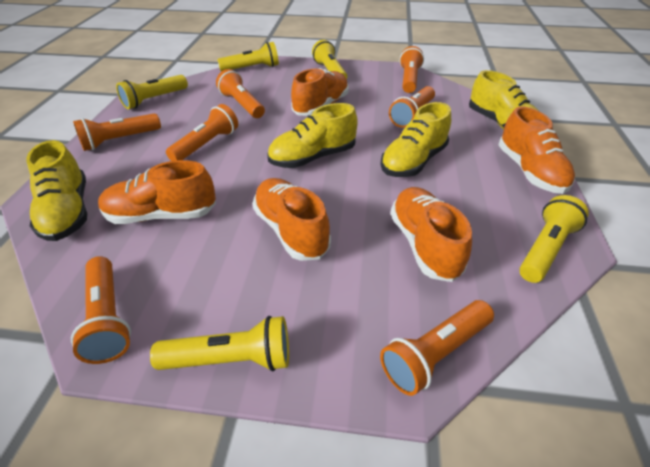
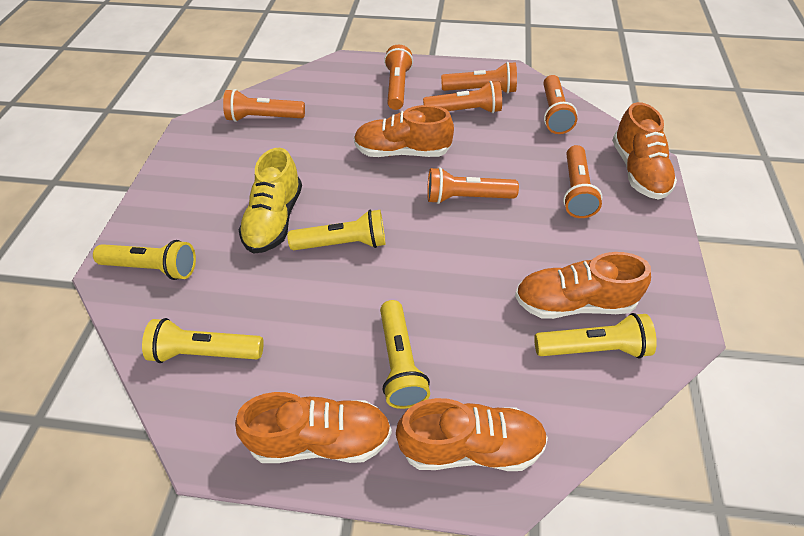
yellow shoe: [26,140,88,241] [268,103,358,168] [380,102,451,177] [469,70,539,129] = 4 -> [239,148,302,254] = 1

